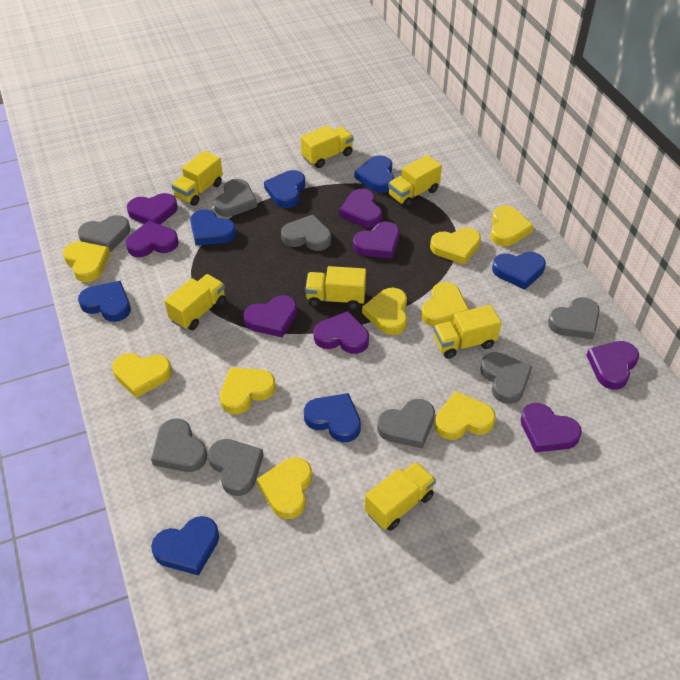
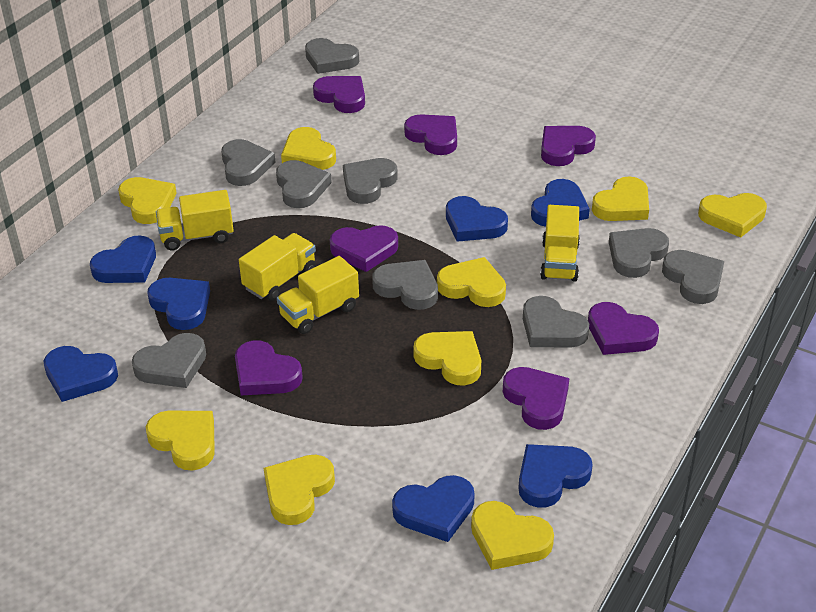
grey heart: [78,215,130,252] [151,418,207,472] [208,439,263,496] [214,179,257,217] [281,215,331,251] [377,399,435,448] [480,352,532,404] [548,297,600,339] = 8 -> [132,333,206,388] [221,139,275,186] [276,160,332,208] [305,38,359,74] [343,158,398,204] [372,260,438,310] [523,296,589,348] [609,228,669,278] [662,250,724,304] = 9
purple heart: [126,221,179,257] [127,193,178,224] [243,295,297,337] [313,311,369,354] [339,189,382,228] [353,222,400,258] [521,403,582,452] [586,341,639,390] = 8 -> [235,340,303,395] [313,76,365,113] [330,225,398,272] [404,114,457,155] [503,367,569,430] [541,126,596,166] [588,302,659,355] = 7
yellow truck: [165,274,226,330] [171,150,223,206] [301,125,354,168] [305,266,366,309] [365,462,436,531] [388,155,442,208] [433,305,501,359] = 7 -> [156,190,234,251] [239,233,316,301] [277,256,359,334] [540,205,580,282] = 4

